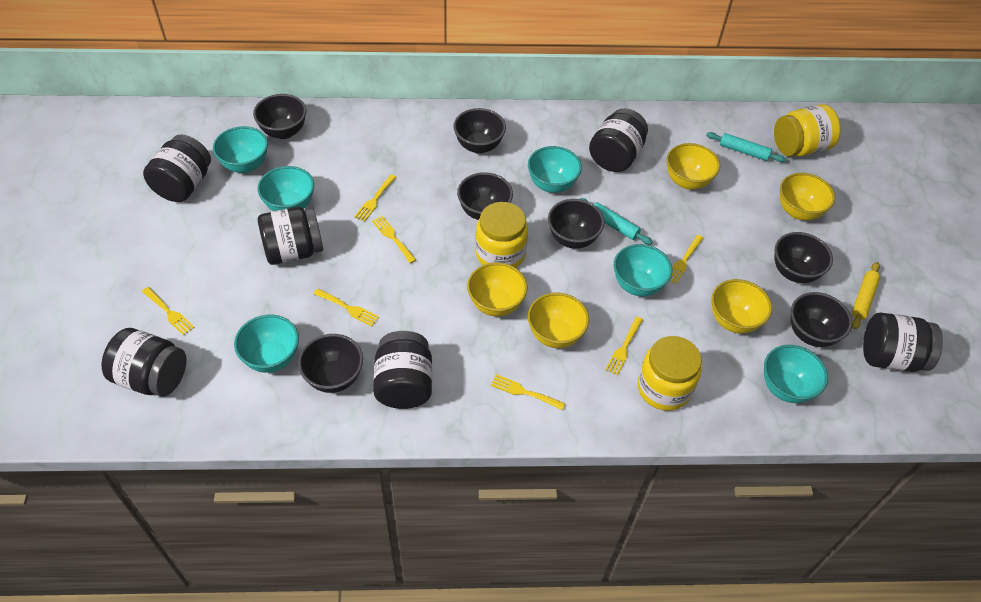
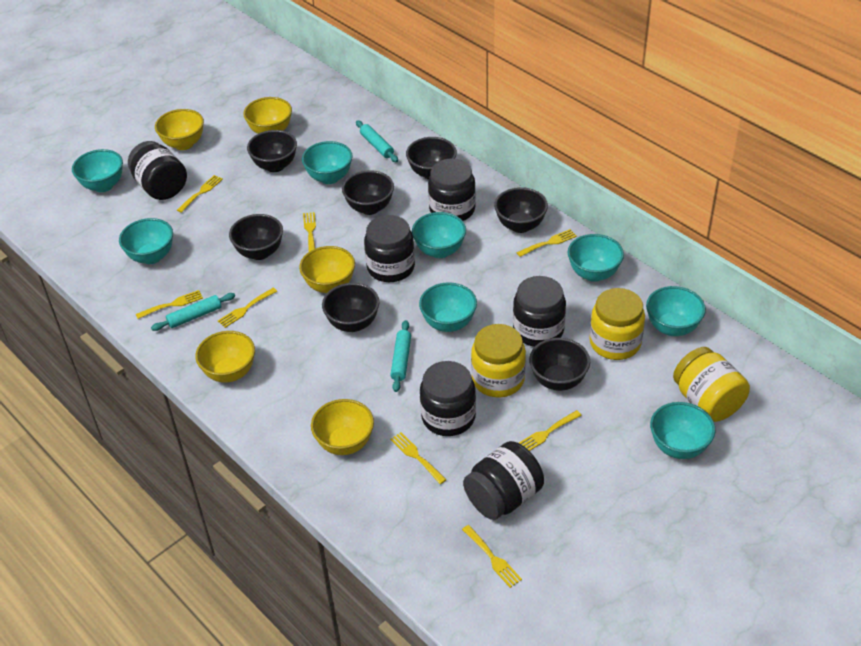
turquoise bowl: [213,126,268,173] [234,315,299,373] [257,166,314,211] [528,146,582,193] [614,244,672,296] [764,345,828,403] = 6 -> [72,149,123,192] [119,218,173,264] [302,141,353,184] [412,212,466,258] [419,282,477,332] [568,234,624,282] [646,286,706,336] [650,402,716,459] = 8
turquoise rolling pin: [580,198,652,245] [706,132,786,162] = 2 -> [151,293,235,331] [356,120,398,162] [391,320,411,392] = 3
yellow fork: [142,287,195,336] [314,289,379,327] [354,174,396,222] [372,216,416,263] [491,374,565,410] [605,316,643,376] [669,235,703,284] = 7 -> [136,290,203,319] [177,175,223,213] [218,288,277,328] [303,212,316,252] [390,432,446,484] [462,525,522,588] [516,229,577,257] [519,410,582,451] = 8
yellow rolling pin: [852,262,880,329] = 1 -> none = 0

